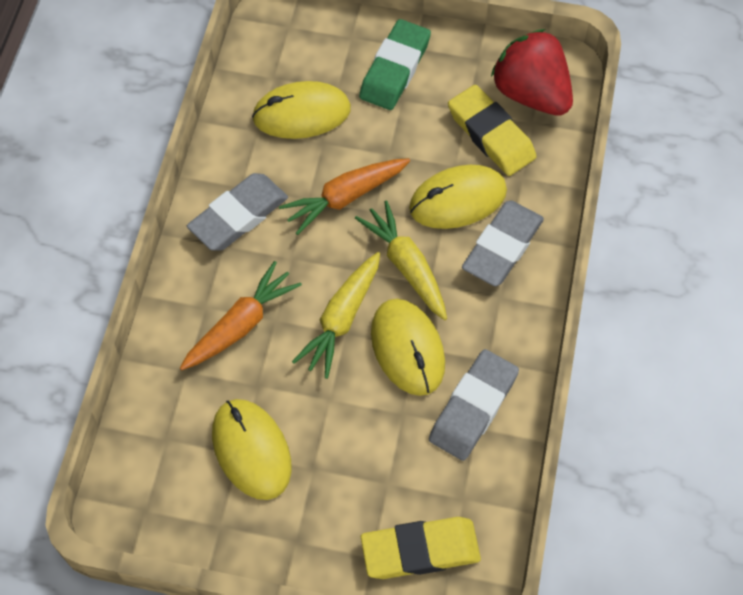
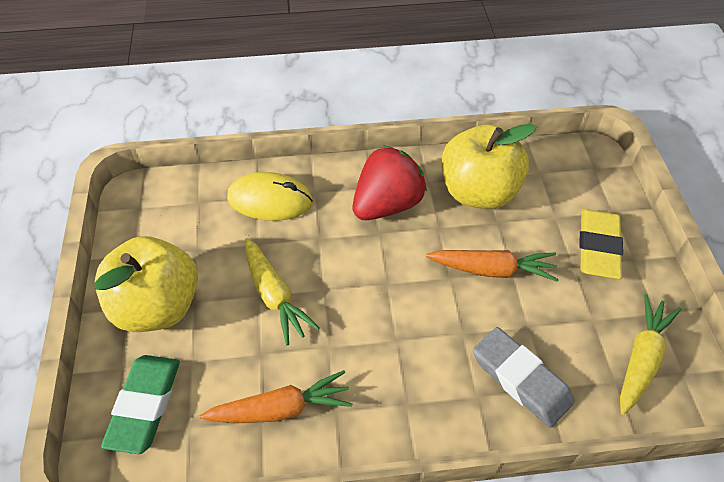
grey eraser: [187,173,288,251] [429,349,519,461] [462,201,544,286] = 3 -> [473,327,575,428] = 1
yellow apple: none = 0 -> [94,236,198,332] [442,124,536,209] = 2
yellow eraser: [361,517,481,579] [448,85,537,176] = 2 -> [579,210,623,279] = 1
yellow mouse: [212,399,291,500] [252,81,351,139] [371,299,445,396] [409,165,507,229] = 4 -> [227,172,313,221] = 1

